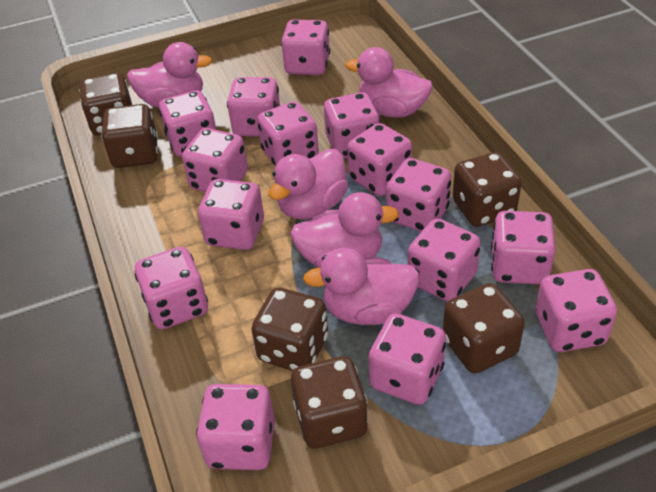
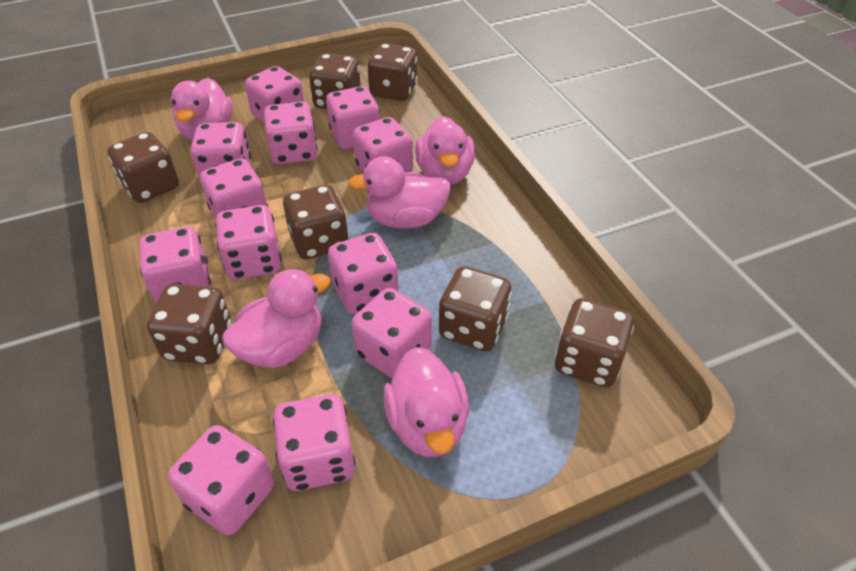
brown dice: [79,73,132,136] [101,104,158,168] [251,287,328,371] [291,356,368,448] [443,283,525,373] [453,152,522,227] = 6 -> [107,132,179,203] [147,284,231,364] [283,185,349,259] [309,54,361,109] [368,43,418,101] [439,266,512,351] [555,298,634,387] = 7
pink dice: [134,247,208,329] [159,90,216,157] [182,128,248,192] [196,384,275,470] [198,179,264,250] [227,77,280,136] [257,101,319,167] [281,20,330,75] [324,92,380,158] [347,123,412,196] [369,313,446,405] [386,158,451,232] [407,218,481,302] [491,211,556,285] [535,269,617,352] = 15 -> [139,227,211,303] [168,425,274,535] [191,122,251,180] [200,159,268,219] [215,205,282,280] [245,66,304,123] [264,102,318,164] [273,394,355,491] [326,86,380,149] [328,233,399,314] [352,288,432,379] [353,117,413,173] = 12

